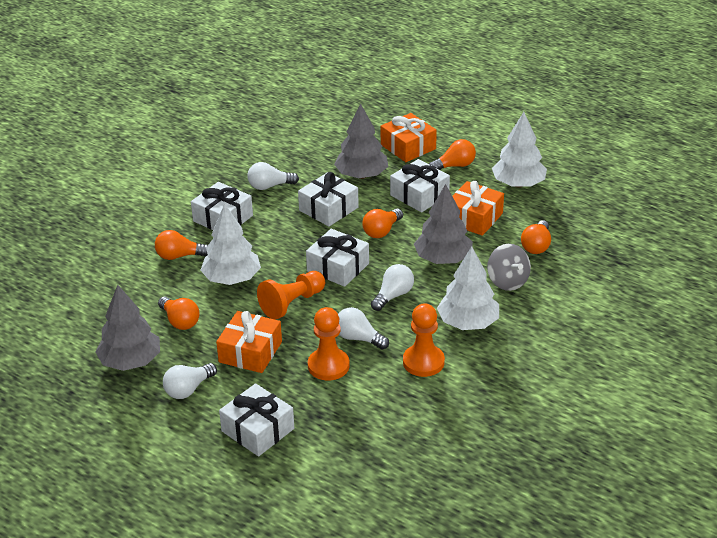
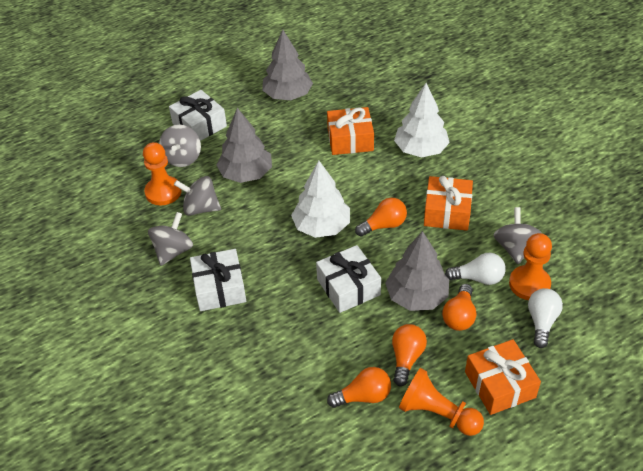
grey spinning top: [487,244,531,291] = 1 -> [148,212,193,266] [159,124,201,167] [174,176,221,216] [494,207,541,264] = 4
orange light bulb: [155,230,208,260] [158,296,200,330] [362,209,403,238] [429,139,476,170] [521,220,551,254] = 5 -> [327,367,391,408] [355,198,407,237] [392,324,427,386] [442,284,476,331] = 4
white gift: [191,182,253,230] [219,383,294,456] [298,172,359,227] [306,229,369,287] [390,159,450,213] = 5 -> [169,90,227,141] [190,249,246,311] [316,245,381,313] = 3
white light bulb: [163,363,217,399] [247,162,299,190] [338,307,389,350] [371,264,414,311] = 4 -> [445,253,506,285] [528,288,563,348] = 2
white tree: [200,203,261,285] [437,246,499,330] [492,112,547,188] = 3 -> [291,160,350,238] [394,83,450,157] = 2

